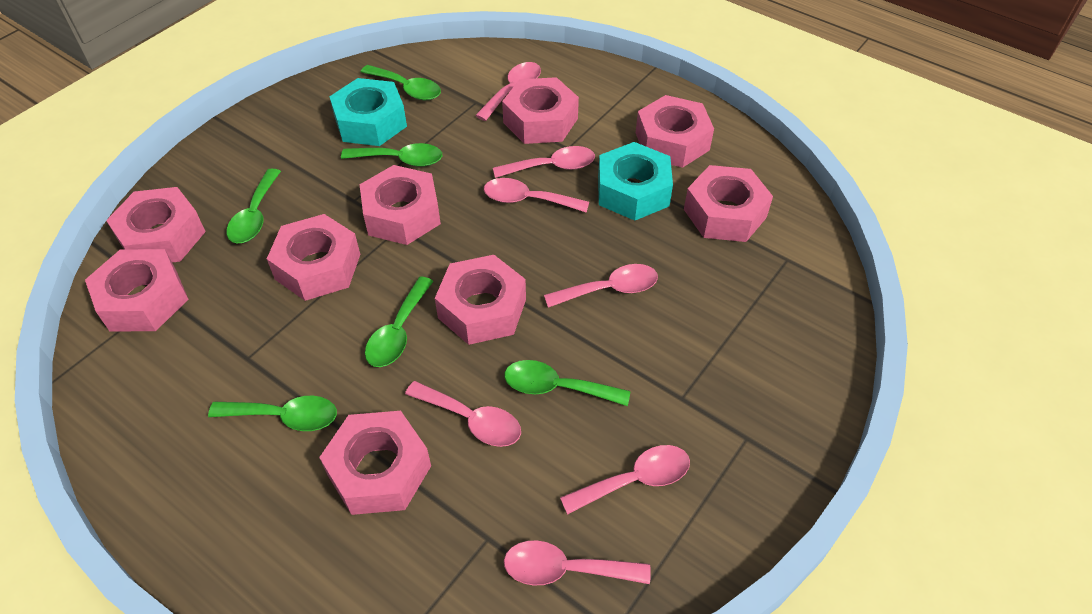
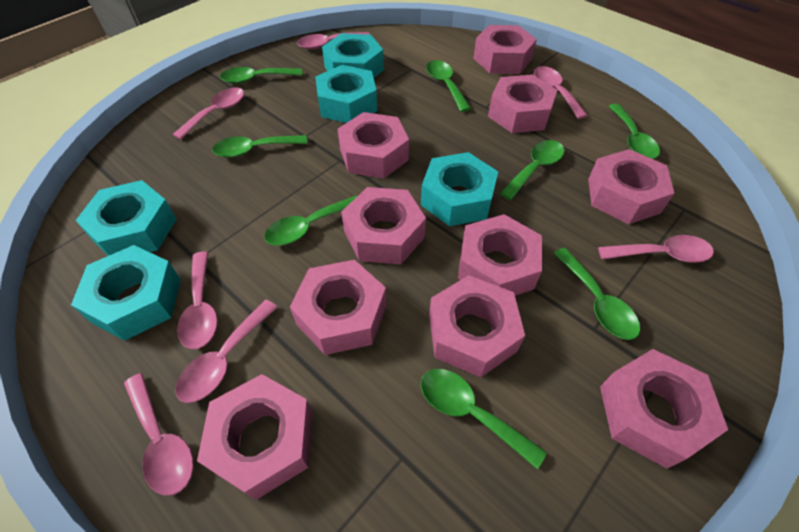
green spoon: [208,396,337,431] [227,168,281,243] [341,143,442,167] [361,65,441,100] [365,276,434,367] [504,360,630,406] = 6 -> [212,135,307,158] [220,67,302,84] [264,196,357,246] [421,369,547,469] [426,60,471,112] [500,140,564,200] [554,248,640,340] [609,104,660,159] = 8
pink nut: [85,249,189,332] [106,187,206,262] [267,214,360,301] [319,411,431,515] [360,165,441,245] [435,255,526,345] [502,77,579,144] [636,95,714,168] [684,165,773,242] = 9 -> [197,374,313,500] [290,260,386,355] [337,112,409,179] [341,187,426,264] [429,275,525,378] [458,214,542,296] [473,25,537,74] [488,75,557,133] [588,149,675,224] [600,349,728,469] = 10
turquoise nut: [329,78,407,146] [598,142,673,221] = 2 -> [71,245,181,341] [76,180,177,256] [315,65,377,123] [322,33,384,78] [421,152,498,226] = 5

